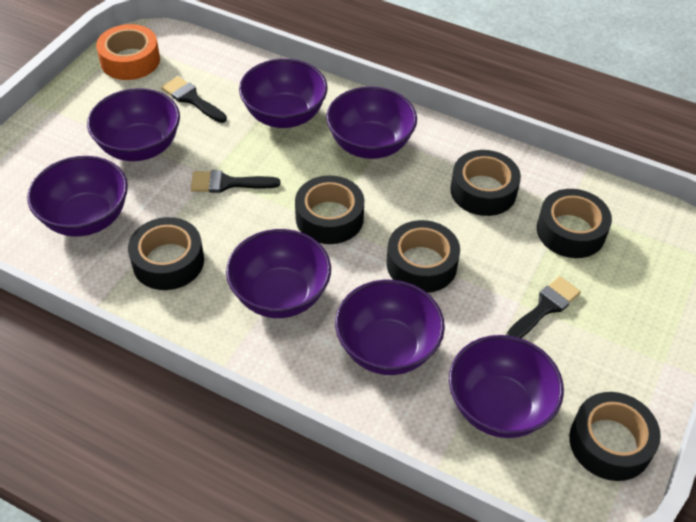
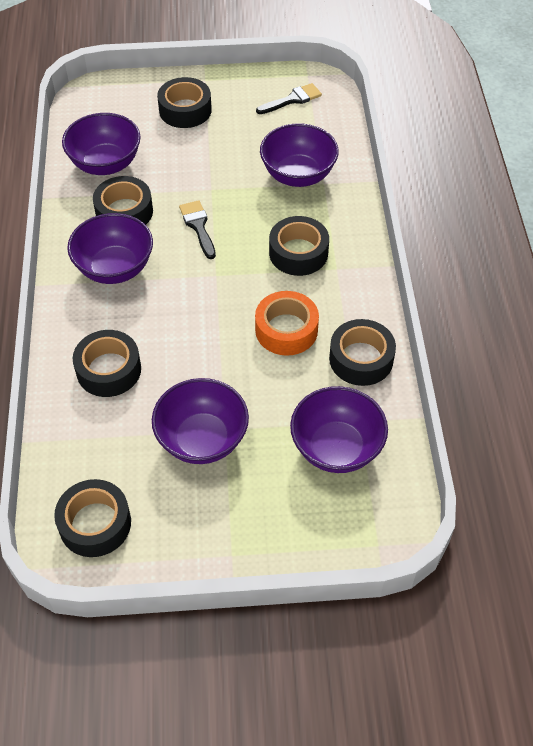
black brush: [161,76,227,123] [191,170,280,193] [506,276,581,338] = 3 -> [179,200,216,259] [256,83,322,114] = 2
purple bowl: [27,156,128,237] [87,88,180,161] [226,229,331,318] [239,59,328,128] [326,87,417,159] [335,280,445,375] [449,335,564,438] = 7 -> [62,113,140,175] [67,213,153,284] [152,378,249,464] [260,123,339,187] [290,386,388,473] = 5

